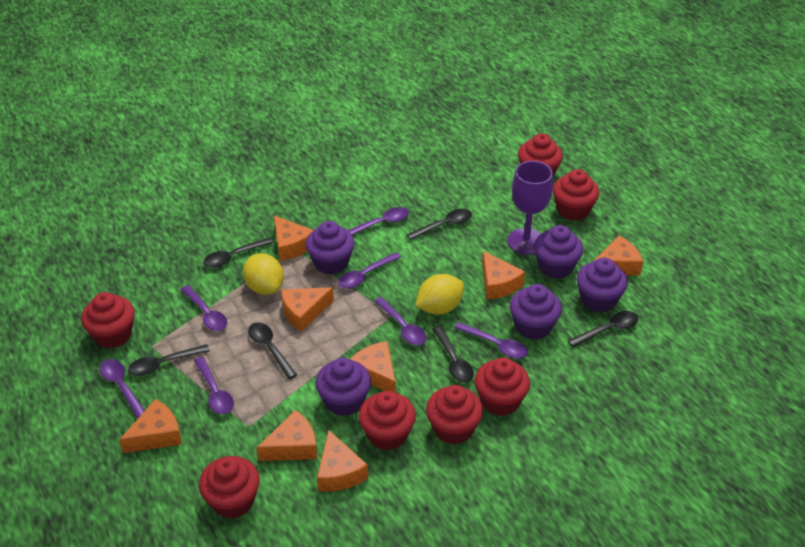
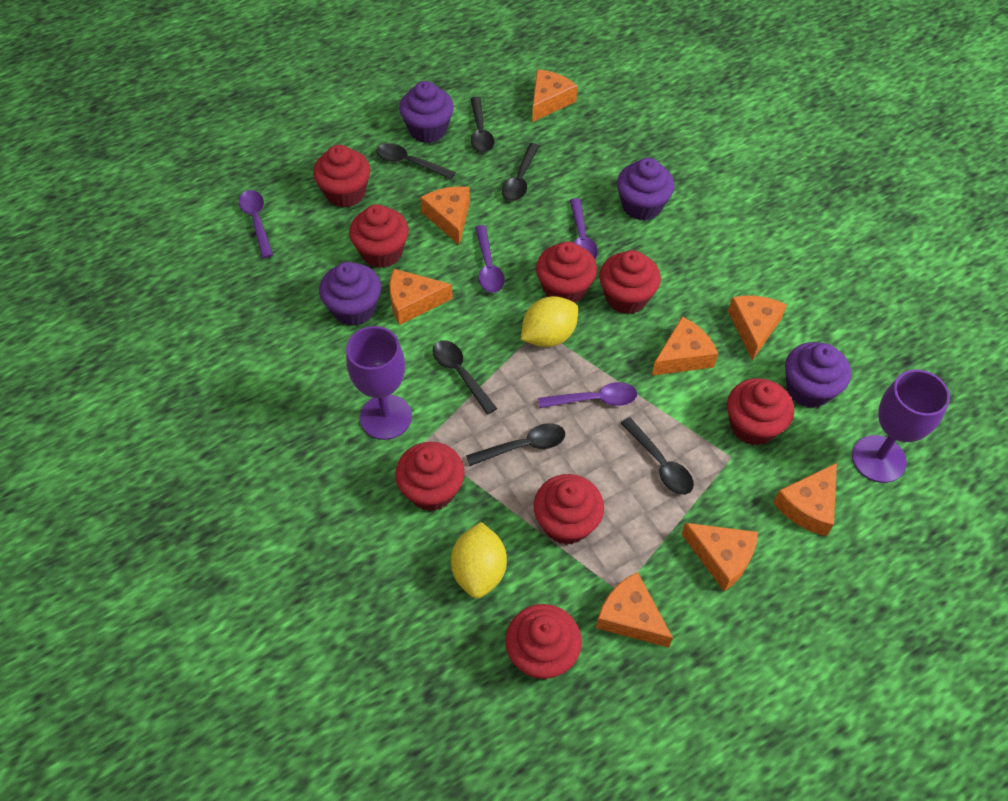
purple cupcake: [306,221,355,275] [315,358,371,416] [510,284,562,340] [534,225,583,279] [577,257,628,313] = 5 -> [319,262,381,326] [399,81,454,143] [617,158,674,221] [785,342,851,408] = 4
purple goblet: [508,161,553,255] = 1 -> [346,326,412,440] [852,370,950,483] = 2
purple spoon: [99,359,145,419] [181,285,227,331] [194,357,234,414] [338,252,401,289] [348,207,409,235] [374,297,426,345] [454,322,528,359] = 7 -> [239,190,273,258] [475,225,505,293] [538,382,637,408] [570,198,598,259] = 4
red cupcake: [81,292,135,349] [199,456,260,519] [359,391,416,451] [426,385,483,445] [474,358,530,416] [518,133,563,177] [553,169,599,221] = 7 -> [313,145,370,208] [349,204,409,268] [395,442,465,511] [505,604,582,679] [533,474,604,545] [536,241,597,303] [599,250,661,314] [727,378,794,445] = 8

